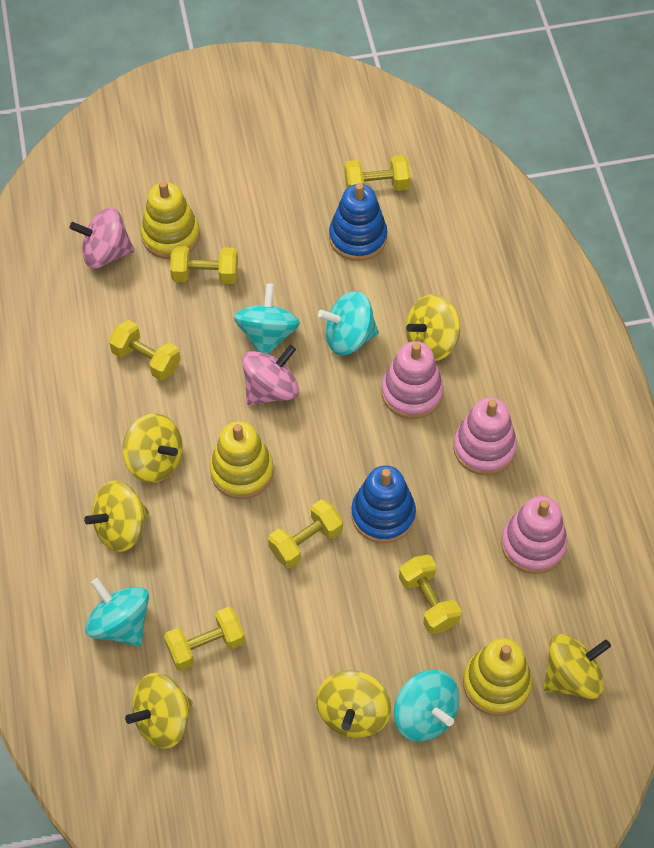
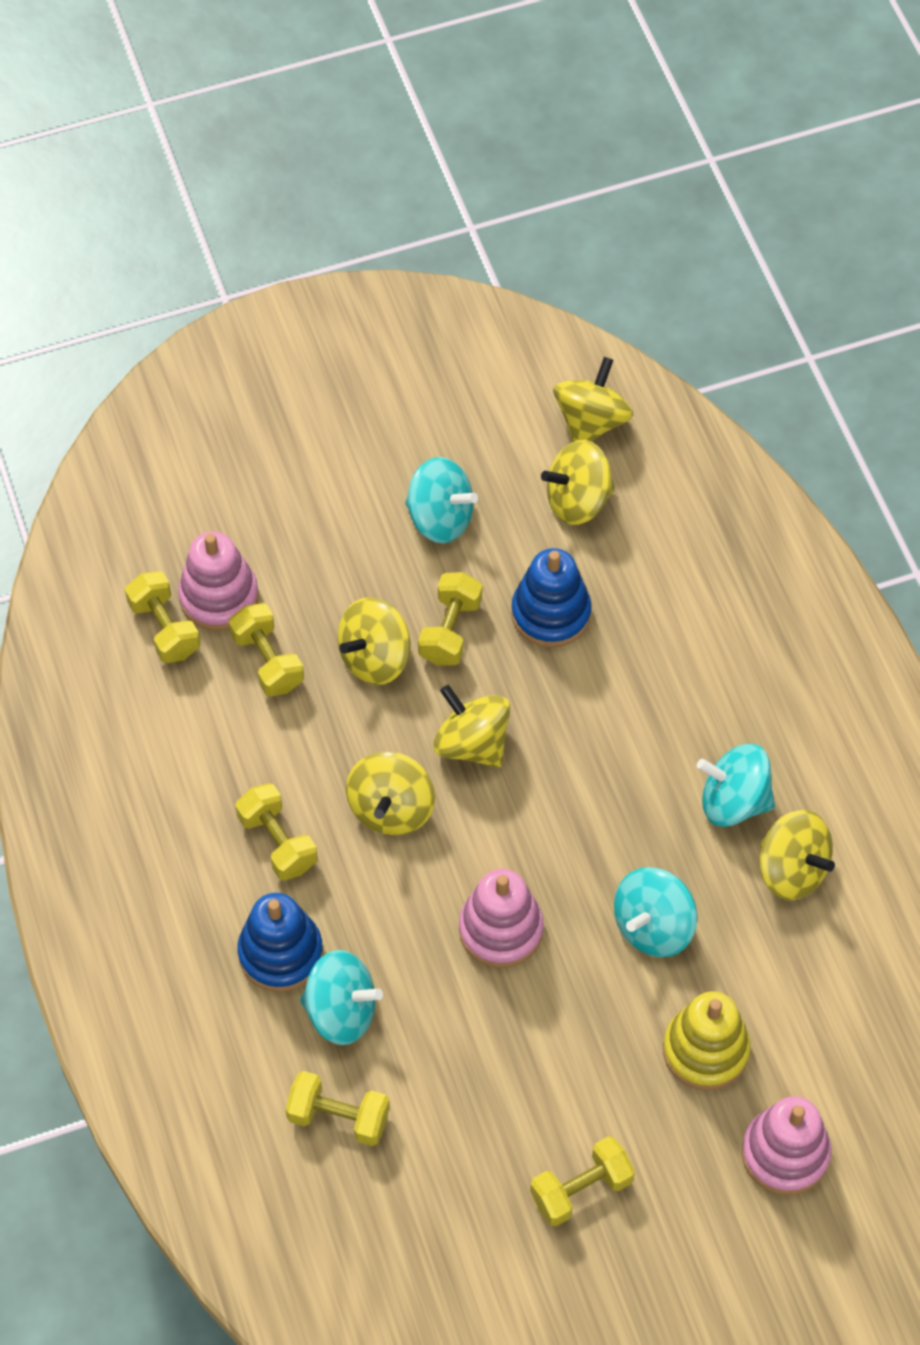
pink spinning top: [70,208,135,268] [242,345,299,406] = 2 -> none = 0
yellow stacking toy: [141,181,200,259] [210,421,274,499] [463,638,532,716] = 3 -> [663,991,751,1090] = 1

